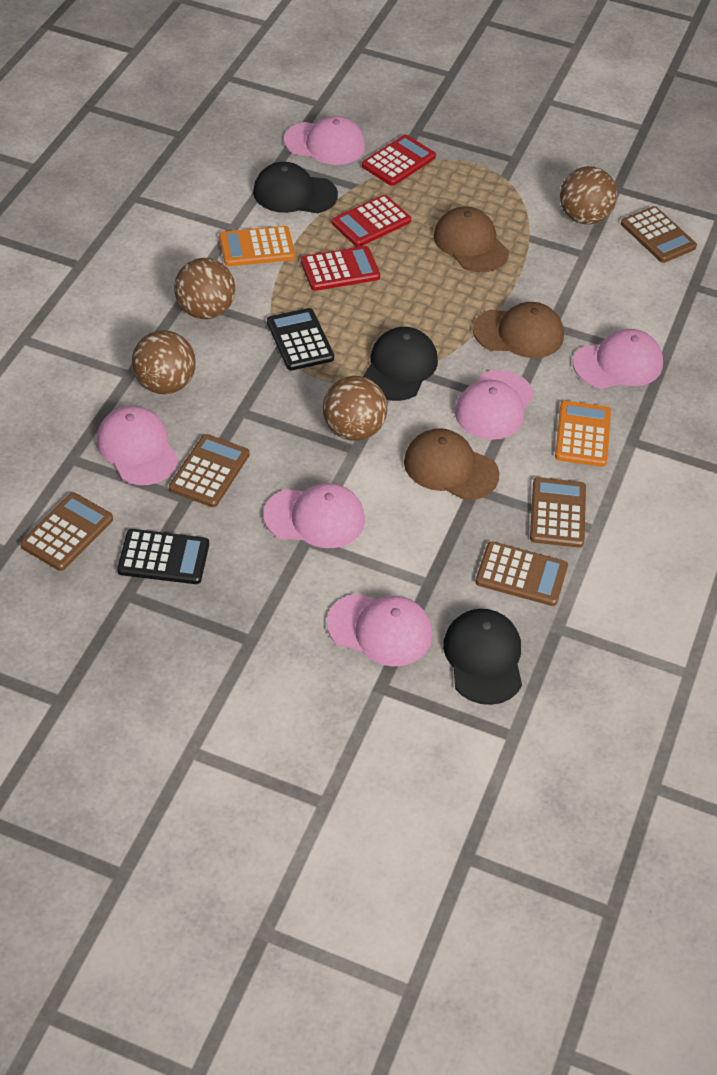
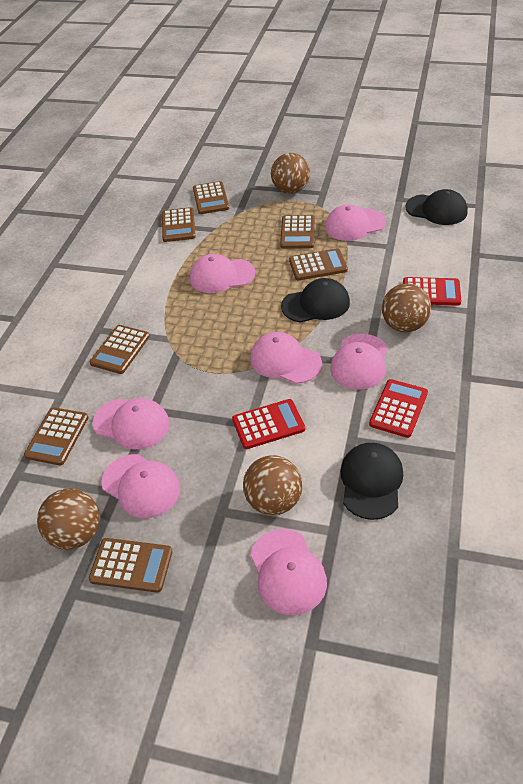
black calculator: [117,529,209,584] [267,308,334,370] = 2 -> none = 0
brown calculator: [20,493,113,571] [169,434,249,507] [475,541,568,606] [530,477,586,548] [621,206,697,263] = 5 -> [24,407,88,465] [89,538,173,593] [90,325,150,374] [162,207,196,242] [193,181,229,214] [280,215,315,249] [289,248,348,281] = 7
brown cap: [404,428,499,500] [433,206,509,273] [473,302,564,358] = 3 -> none = 0
orange calculator: [219,226,295,266] [555,401,611,467] = 2 -> none = 0
pink cap: [97,406,179,485] [264,483,365,548] [284,116,365,165] [327,593,432,666] [455,370,534,440] [573,329,663,389] = 6 -> [92,398,169,449] [101,454,180,518] [190,254,255,293] [250,332,322,384] [250,529,327,615] [325,204,386,241] [330,334,387,390] = 7

